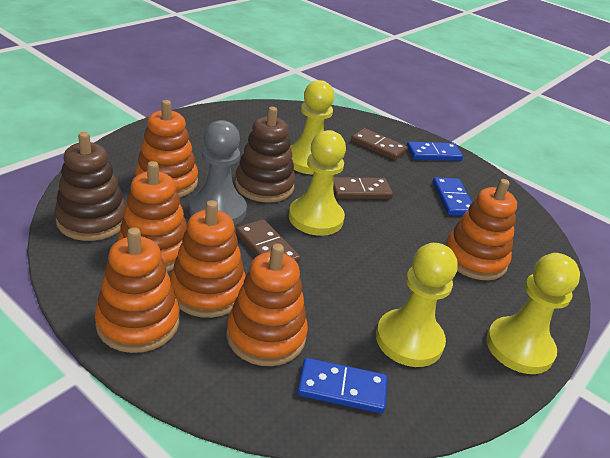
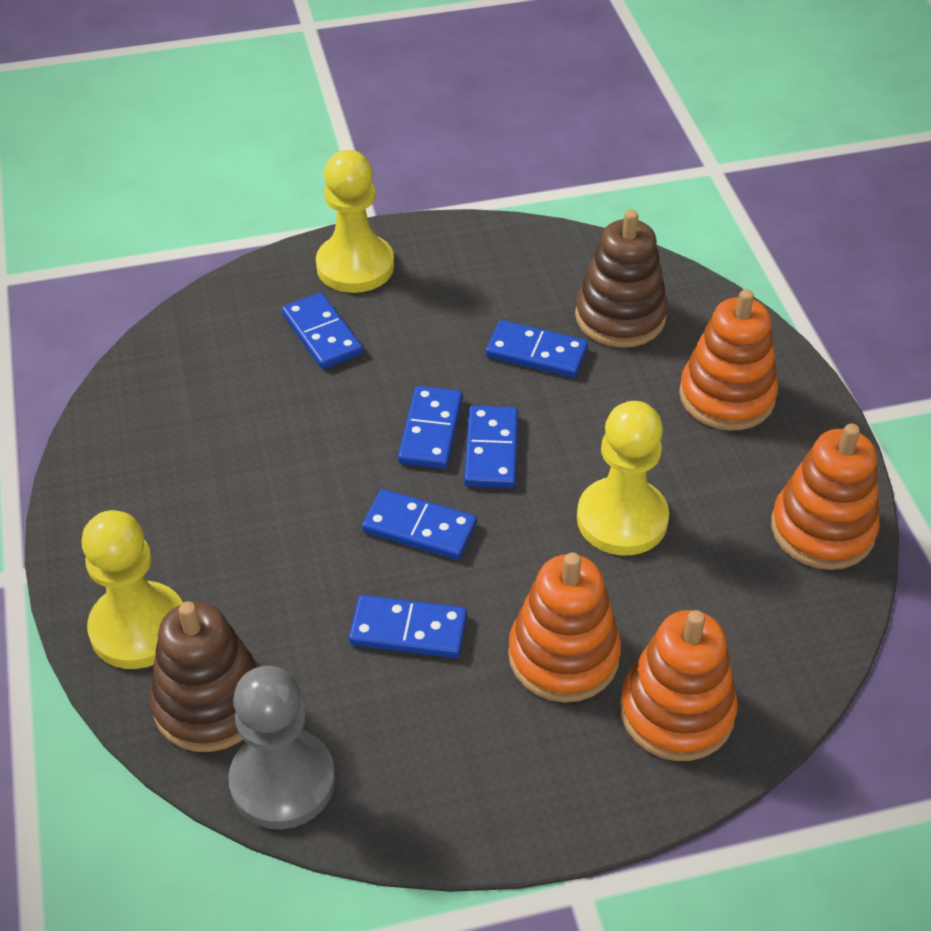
blue domino: [297,358,387,413] [407,141,463,161] [433,177,472,216] = 3 -> [282,292,363,369] [349,595,467,658] [362,489,477,560] [398,386,463,469] [464,406,518,488] [486,320,588,378] = 6
brown domino: [236,219,300,263] [333,177,393,199] [351,128,408,160] = 3 -> none = 0
orange stacking toy: [95,227,180,353] [117,161,187,272] [135,100,198,197] [170,200,246,318] [226,243,308,366] [445,179,517,280] = 6 -> [508,553,621,702] [620,610,738,761] [679,289,778,431] [771,424,880,570] = 4
yellow pawn: [289,130,346,236] [290,80,334,175] [376,243,458,367] [486,253,580,374] = 4 -> [82,510,183,669] [316,150,394,293] [577,401,669,555] = 3

